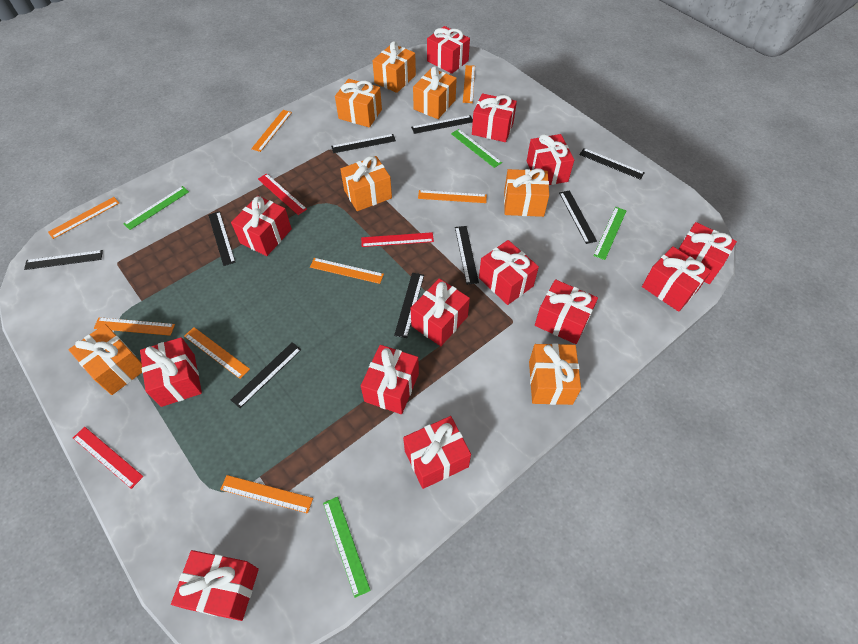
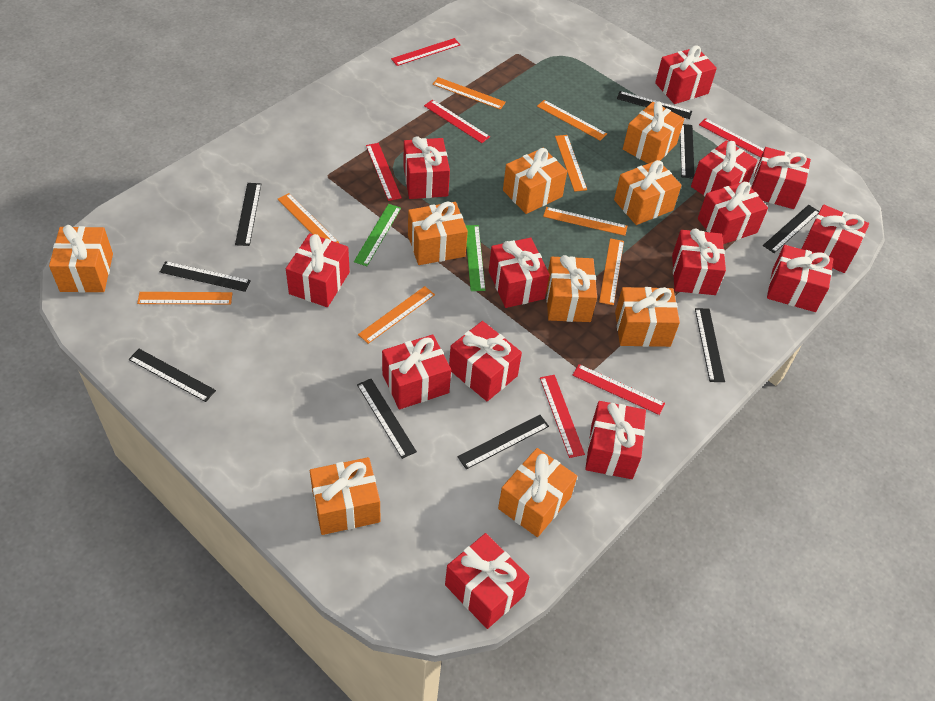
green ruler: [123,186,189,230] [323,497,371,598] [451,129,502,168] [593,207,626,260] = 4 -> [354,204,401,266] [466,225,485,291] = 2
orange gift: [69,324,142,395] [335,79,382,127] [340,156,392,211] [372,41,416,93] [413,66,457,119] [504,168,549,217] [529,343,581,405] = 7 -> [49,225,113,293] [310,457,381,535] [408,202,468,265] [498,448,577,537] [503,148,567,214] [546,255,597,322] [614,160,682,225] [615,287,680,347] [623,102,684,164] = 9
red gift: [140,337,202,407] [171,550,259,621] [231,196,292,256] [361,345,419,414] [403,416,471,489] [411,278,470,346] [427,26,470,74] [472,93,517,142] [479,240,539,305] [527,134,574,185] [535,279,598,344] [642,246,711,312] [678,222,737,284] = 13 -> [286,233,350,307] [382,334,451,409] [403,136,450,199] [445,533,529,629] [449,321,522,401] [489,238,550,308] [585,401,646,479] [655,45,717,104] [672,229,726,295] [691,140,758,196] [698,181,768,244] [751,147,811,209] [767,245,833,312] [801,205,869,273] = 14
red ruler: [73,427,144,489] [258,173,307,215] [361,232,434,247] = 3 -> [366,143,402,201] [391,38,461,66] [424,100,490,143] [540,375,585,458] [573,364,665,415] [699,118,764,158] = 6

